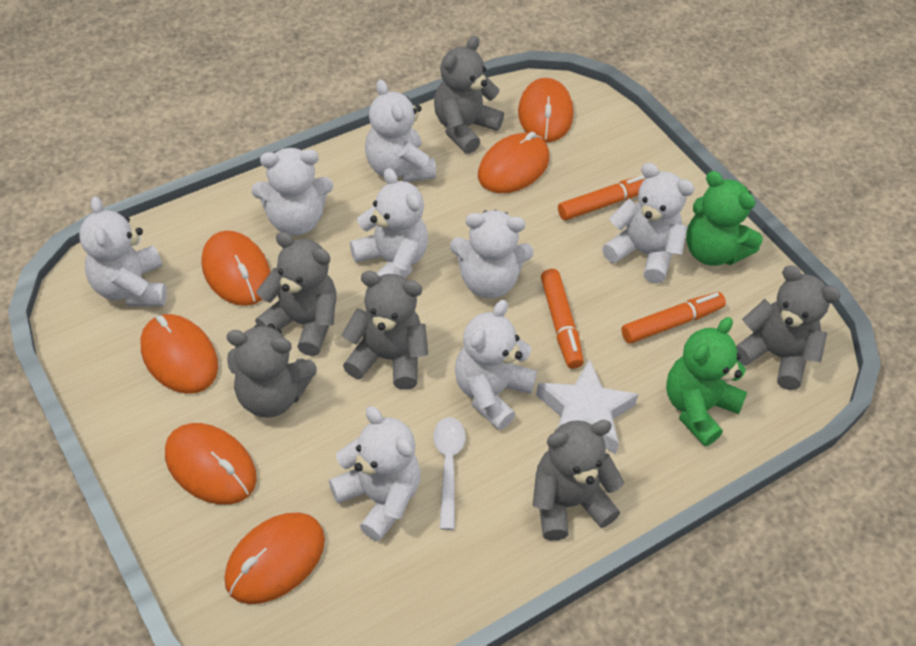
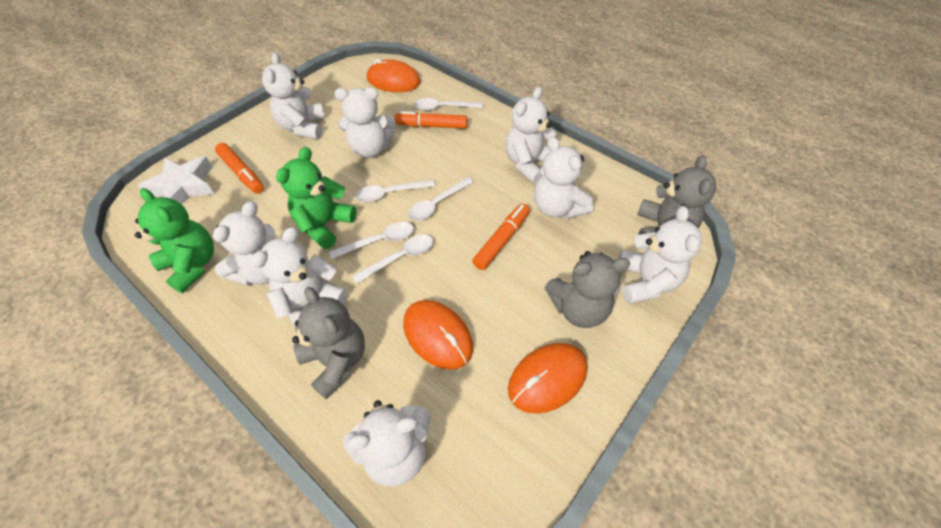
grey teddy bear: [226,324,317,417] [255,232,337,356] [342,271,428,390] [434,36,504,154] [532,420,624,541] [736,265,841,390] = 6 -> [292,287,365,399] [545,251,630,328] [637,155,716,235] = 3
orange mouse: [141,314,218,394] [165,423,257,505] [201,231,270,306] [224,512,325,604] [478,132,549,193] [518,78,573,142] = 6 -> [367,59,421,92] [403,300,473,370] [508,343,588,414] = 3
white spoon: [433,417,466,530] = 1 -> [329,222,414,259] [352,234,433,284] [355,180,435,202] [408,177,474,221] [414,98,483,111] = 5

